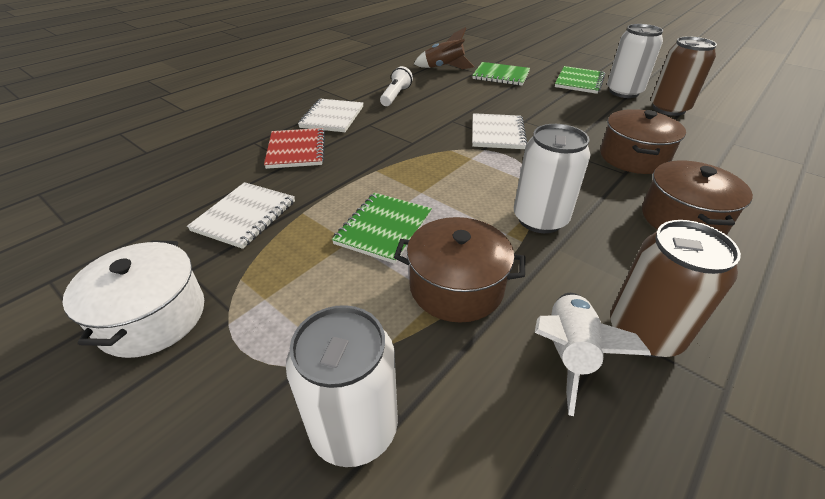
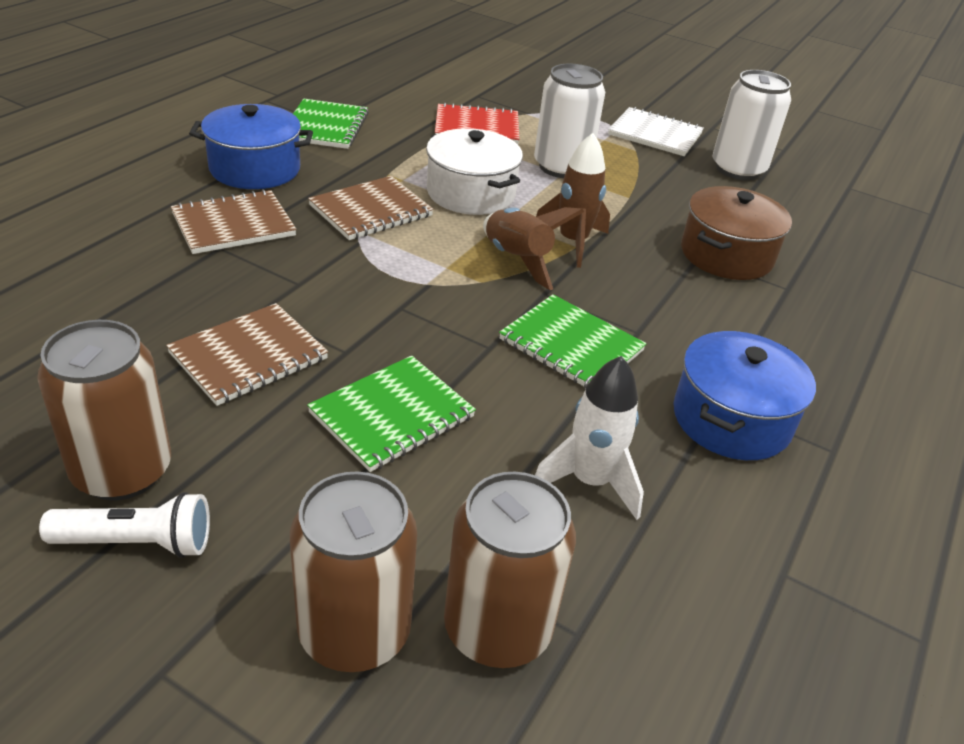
blue pot: none = 0 -> [189,104,313,189] [673,331,816,460] = 2
brown can: [610,220,741,357] [651,36,717,116] = 2 -> [37,320,171,500] [290,471,417,672] [444,472,576,668] = 3
brown notebook: none = 0 -> [166,303,328,406] [171,189,297,254] [308,176,434,240] = 3
brown pot: [394,217,525,323] [600,109,686,174] [642,160,753,235] = 3 -> [681,186,792,280] = 1
brown rocket: [414,27,475,69] = 1 -> [483,207,584,290] [536,133,610,268] = 2
white can: [286,305,398,467] [514,124,591,233] [607,24,663,98] = 3 -> [534,64,605,178] [712,70,791,180] = 2
white notebook: [187,182,295,249] [298,99,363,132] [472,113,527,149] = 3 -> [608,107,704,156] = 1

